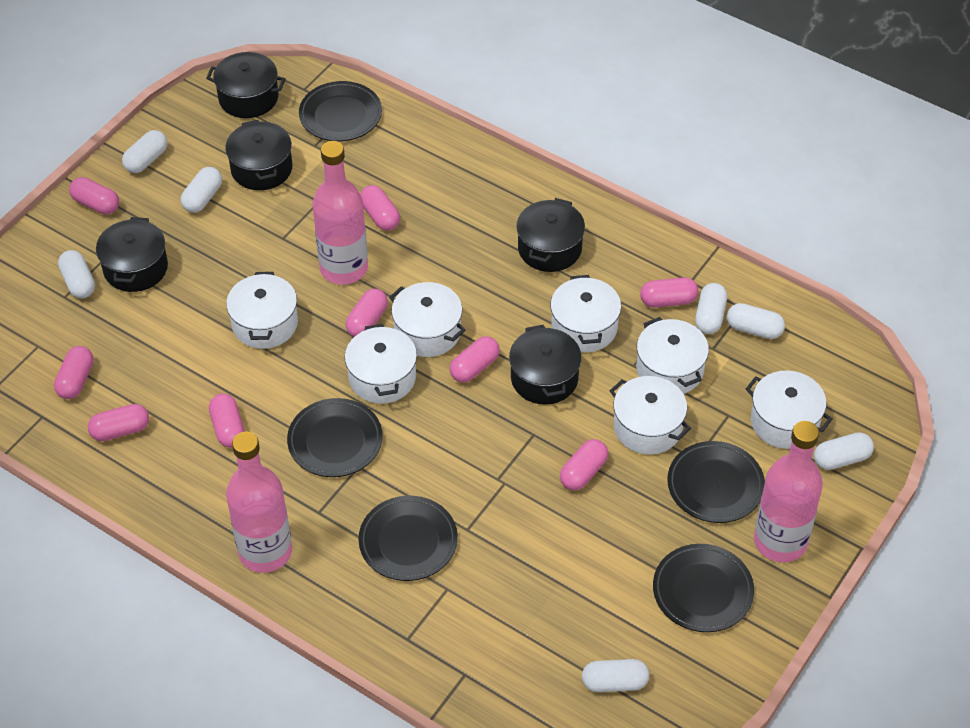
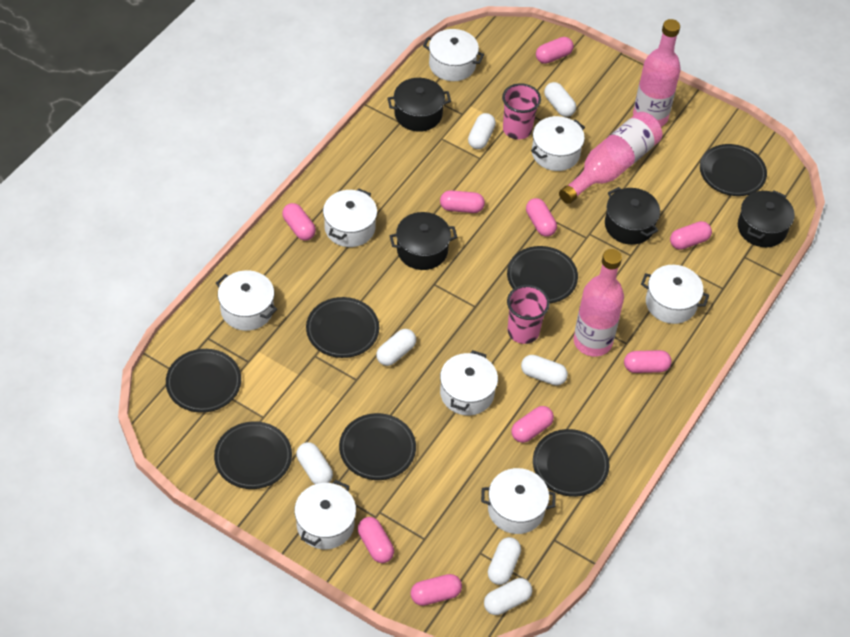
black plate: [287,398,383,477] [299,81,382,141] [358,496,458,581] [653,544,754,632] [667,441,765,523] = 5 -> [166,349,241,413] [214,421,292,489] [306,297,379,358] [339,413,416,480] [507,246,578,303] [533,429,610,497] [700,144,767,196] = 7
black pot: [96,217,168,292] [206,52,286,118] [225,120,293,190] [509,325,582,405] [517,198,585,272] = 5 -> [387,78,451,132] [389,212,457,270] [605,187,660,245] [738,190,795,247] = 4
pink cup: none = 0 -> [502,83,541,139] [507,285,550,344] = 2
white pot: [226,272,298,349] [345,324,417,404] [389,282,466,357] [550,275,621,352] [610,376,691,455] [637,317,709,394] [746,370,833,449] = 7 -> [216,270,277,331] [294,480,356,549] [323,188,377,247] [423,29,484,81] [440,350,498,416] [481,468,556,534] [531,116,585,171] [641,265,710,324] = 8

